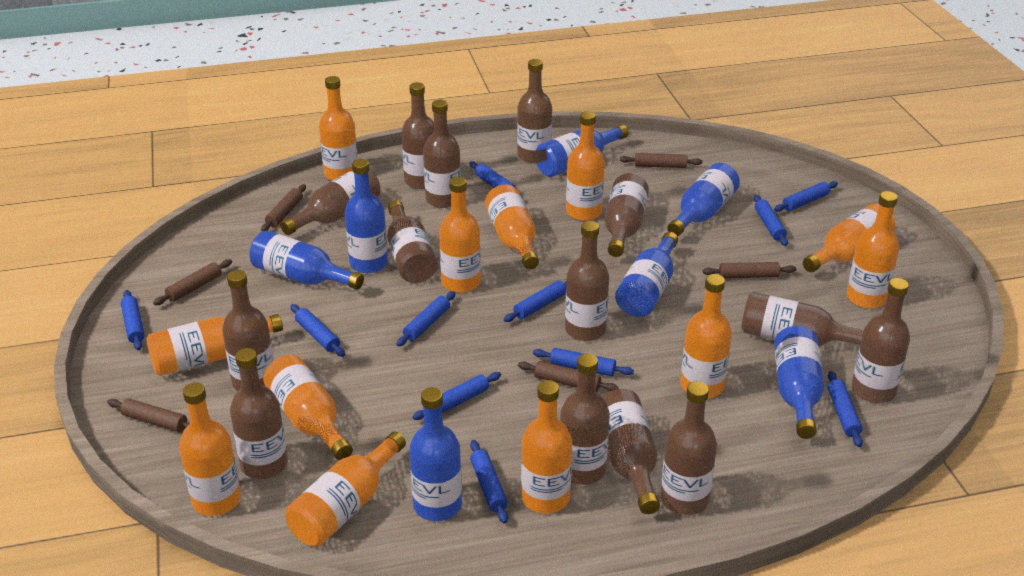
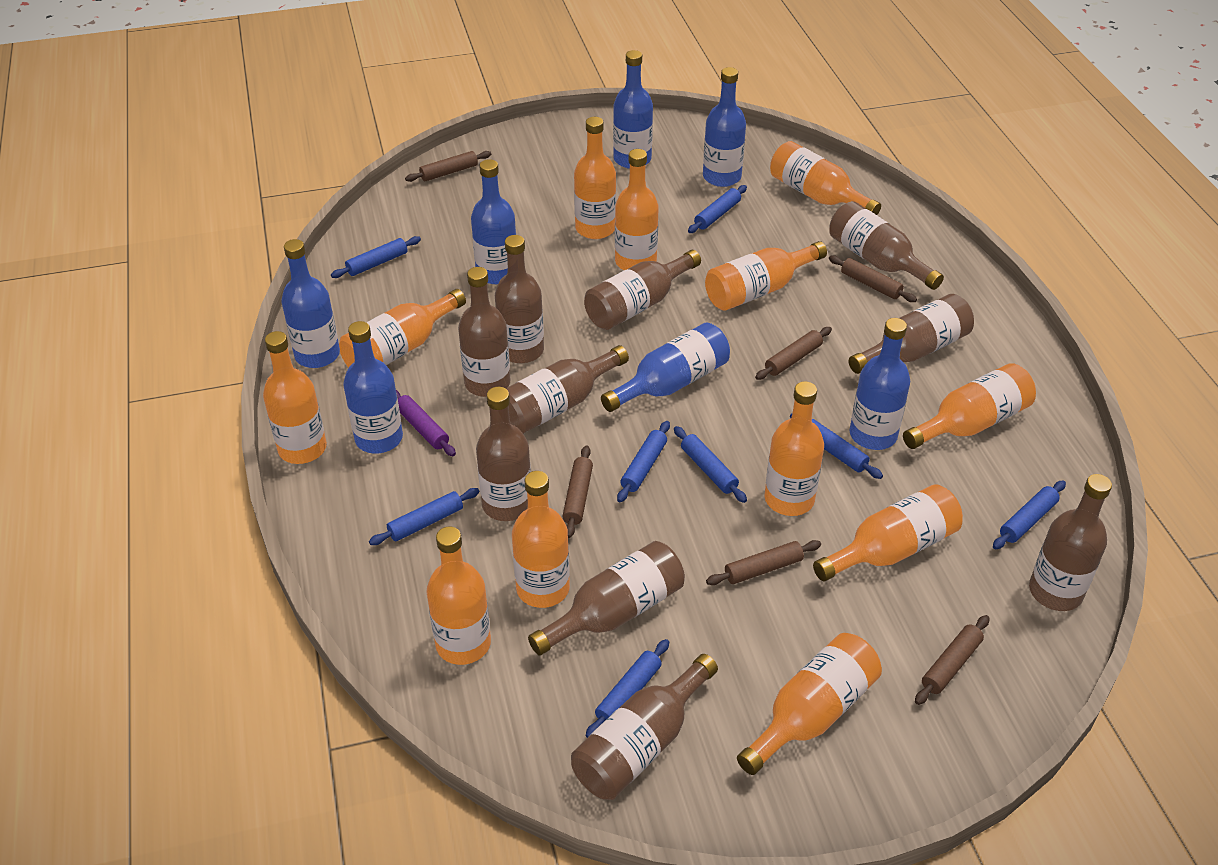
blue rolling pin: [121,290,145,350] [291,304,345,357] [396,291,456,347] [413,372,501,420] [470,161,523,198] [470,440,508,524] [504,280,567,322] [533,348,634,376] [754,195,788,246] [774,181,838,212] [828,371,863,447] = 11 -> [331,236,421,278] [369,488,480,545] [586,639,669,738] [617,421,670,502] [674,426,747,503] [688,185,747,233] [790,414,883,479] [993,480,1066,549] = 8
brown bottle: [222,270,274,391] [230,348,288,479] [280,169,380,235] [387,200,438,283] [401,82,434,189] [423,100,461,208] [517,59,552,163] [560,353,610,485] [565,221,609,341] [602,389,660,514] [604,173,649,257] [660,381,717,515] [741,292,863,346] [852,278,910,403] = 14 -> [458,267,510,397] [476,387,531,521] [495,235,544,363] [506,345,629,434] [528,541,685,656] [571,654,718,800] [584,250,701,330] [829,201,944,290] [849,294,974,374] [1029,474,1112,611] = 10
purple rolling pin: none = 0 -> [396,390,456,456] = 1

